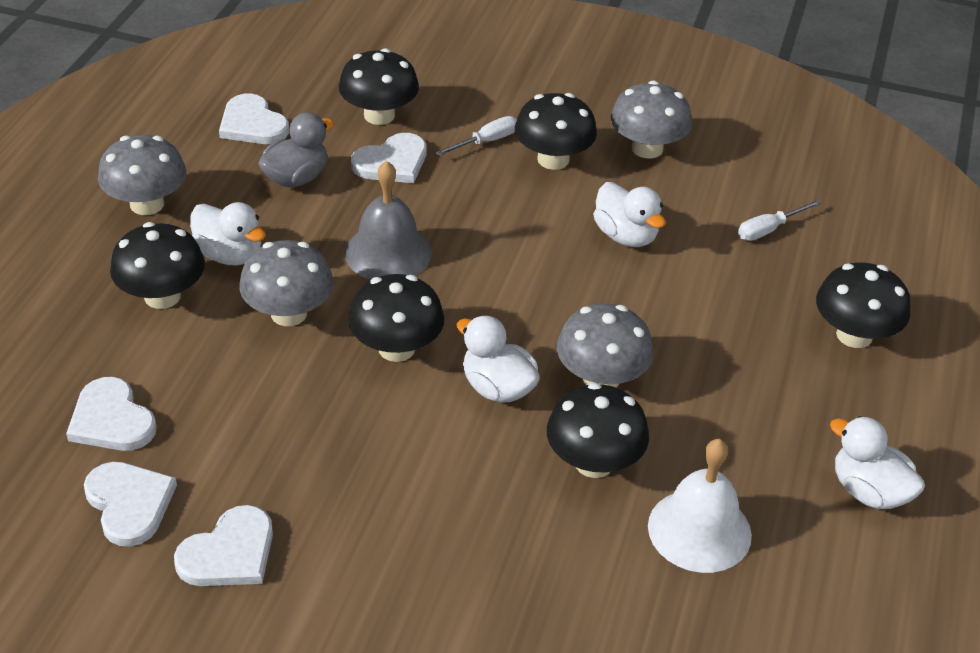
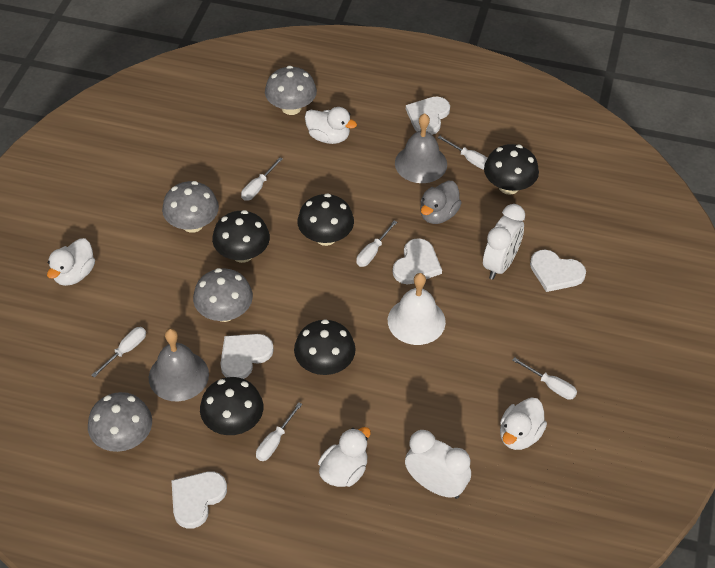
black mushroom: [110,222,205,309] [339,48,419,125] [348,274,444,362] [515,93,597,170] [547,383,649,478] [816,262,910,348] = 6 -> [200,377,263,435] [212,210,270,263] [294,319,356,375] [297,193,354,246] [484,144,539,195] = 5
grey bell: [345,161,432,280] = 1 -> [149,329,209,401] [395,113,447,183] = 2
white clock: none = 0 -> [405,430,471,499] [483,204,525,280] = 2
white screwdriver: [436,116,517,156] [738,200,821,241] = 2 -> [91,327,146,378] [241,157,282,201] [256,402,302,461] [356,220,397,267] [437,135,488,169] [512,357,577,400] = 6

